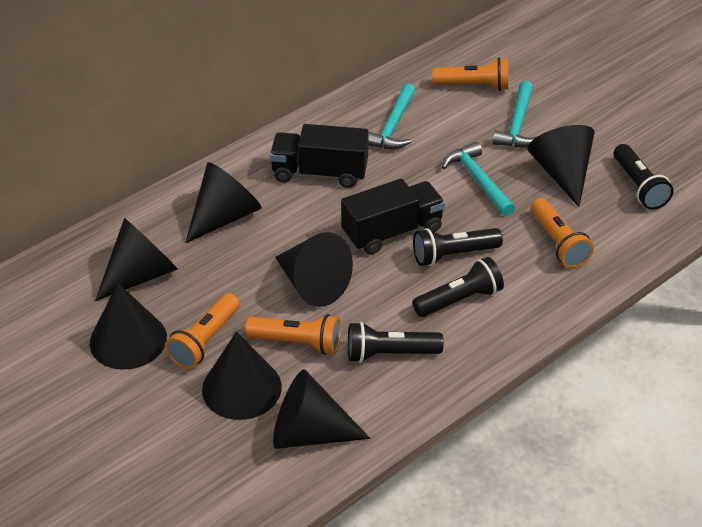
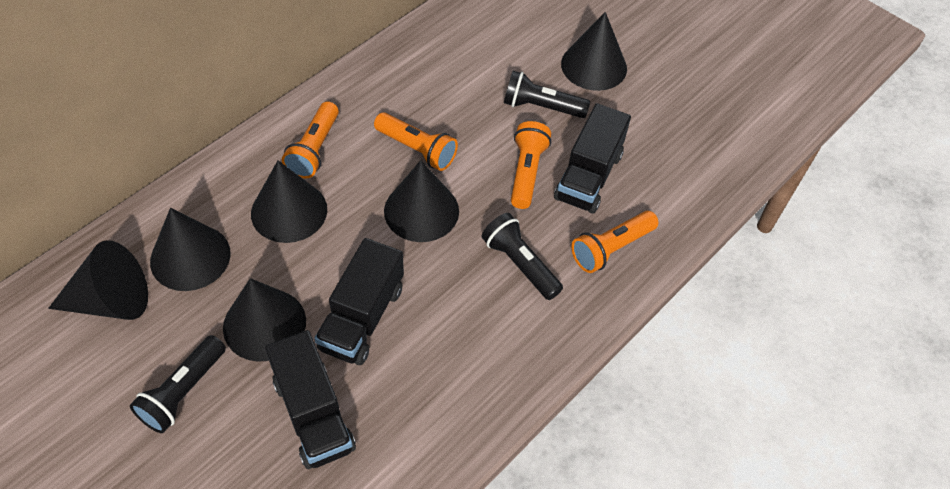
black cone: [90,283,167,370] [95,218,178,301] [185,162,262,243] [202,331,282,420] [273,369,370,449] [275,232,353,307] [528,125,595,207] = 7 -> [48,240,148,320] [150,208,231,291] [223,278,306,362] [251,161,327,243] [384,160,459,242] [561,12,627,91] = 6
black flashlight: [348,322,444,363] [412,257,504,317] [413,228,503,266] [614,144,673,210] = 4 -> [130,335,226,433] [482,213,563,300] [504,71,590,118] = 3
black truck: [270,124,368,188] [341,179,445,255] = 2 -> [265,330,356,469] [314,238,404,365] [554,103,631,214] = 3
turquoise hammer: [368,83,416,149] [442,142,515,216] [492,81,538,147] = 3 -> none = 0

